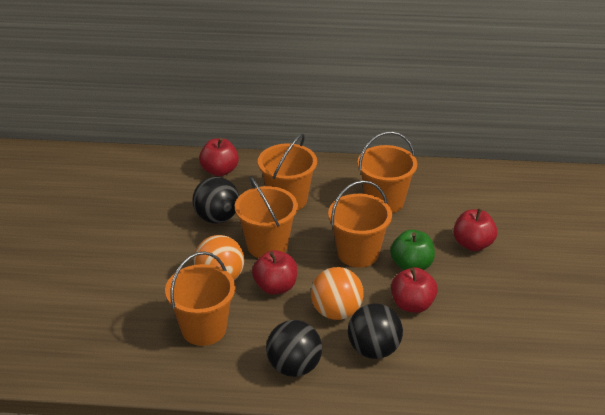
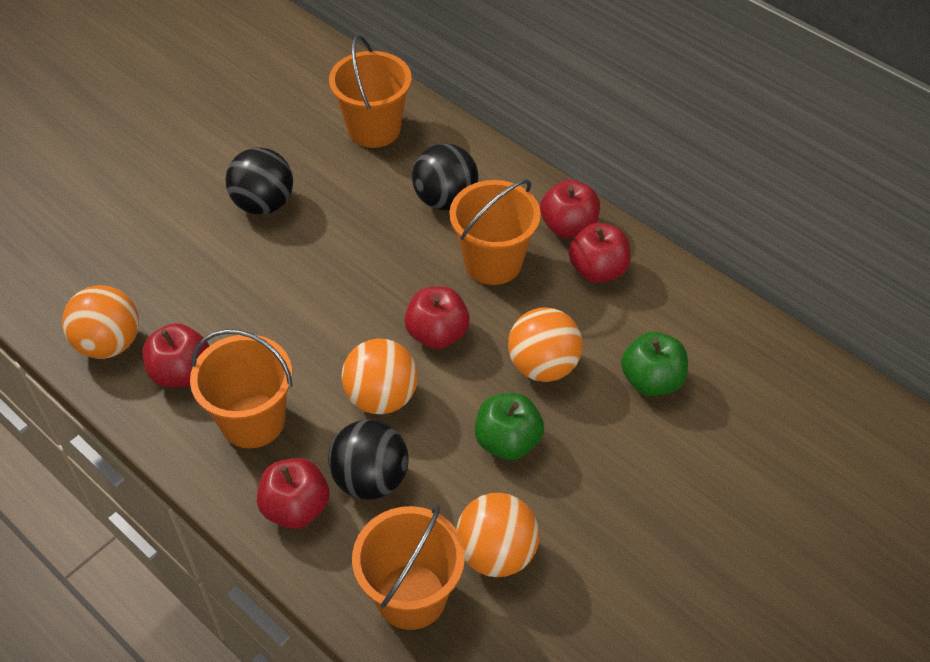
green apple: [390,230,435,270] = 1 -> [475,393,544,460] [621,332,688,396] = 2
orange ball: [194,235,244,280] [311,267,364,320] = 2 -> [62,285,139,359] [342,339,418,414] [456,493,539,577] [508,307,582,382] = 4
orange bucket: [165,251,235,346] [235,177,298,258] [258,134,317,210] [328,180,392,267] [358,131,417,213] = 5 -> [190,329,292,448] [329,35,412,148] [352,506,465,630] [449,179,541,285] = 4
red apple: [199,138,239,177] [252,250,297,295] [391,268,438,313] [453,208,497,251] = 4 -> [143,323,209,387] [257,458,330,529] [405,286,470,349] [540,179,600,238] [569,223,631,283] = 5

